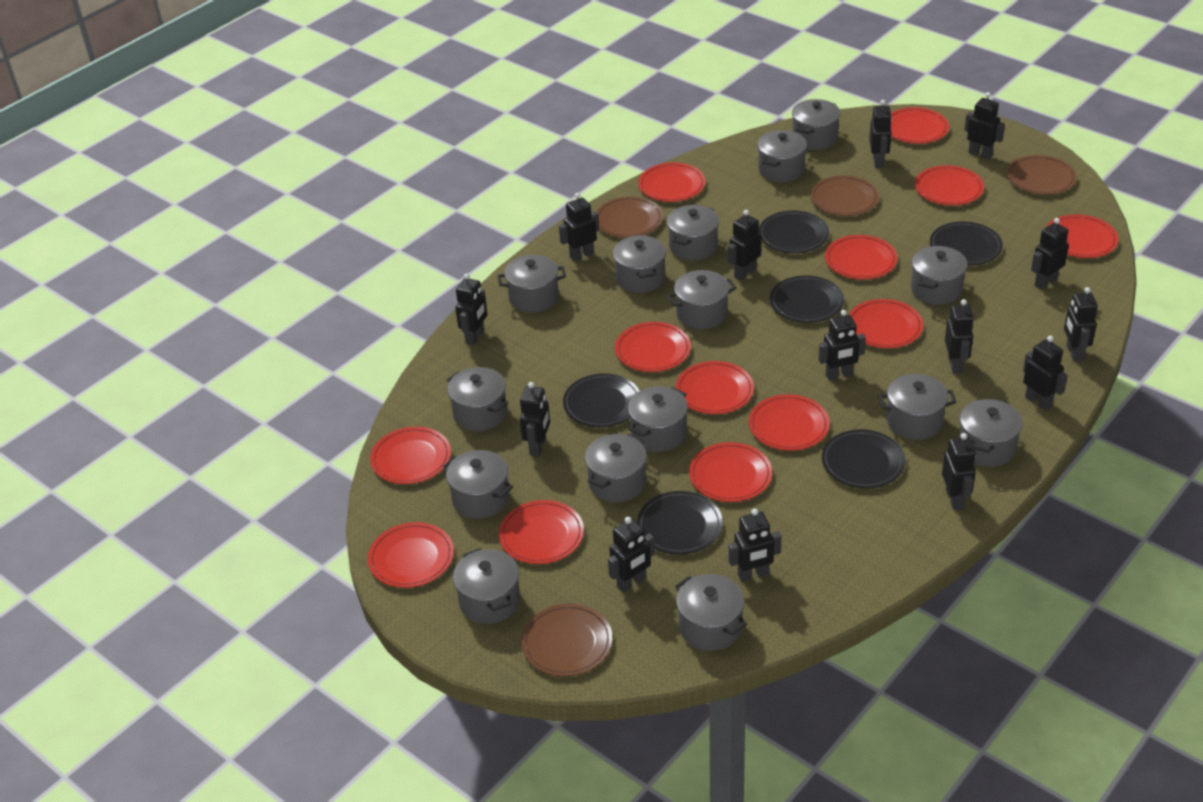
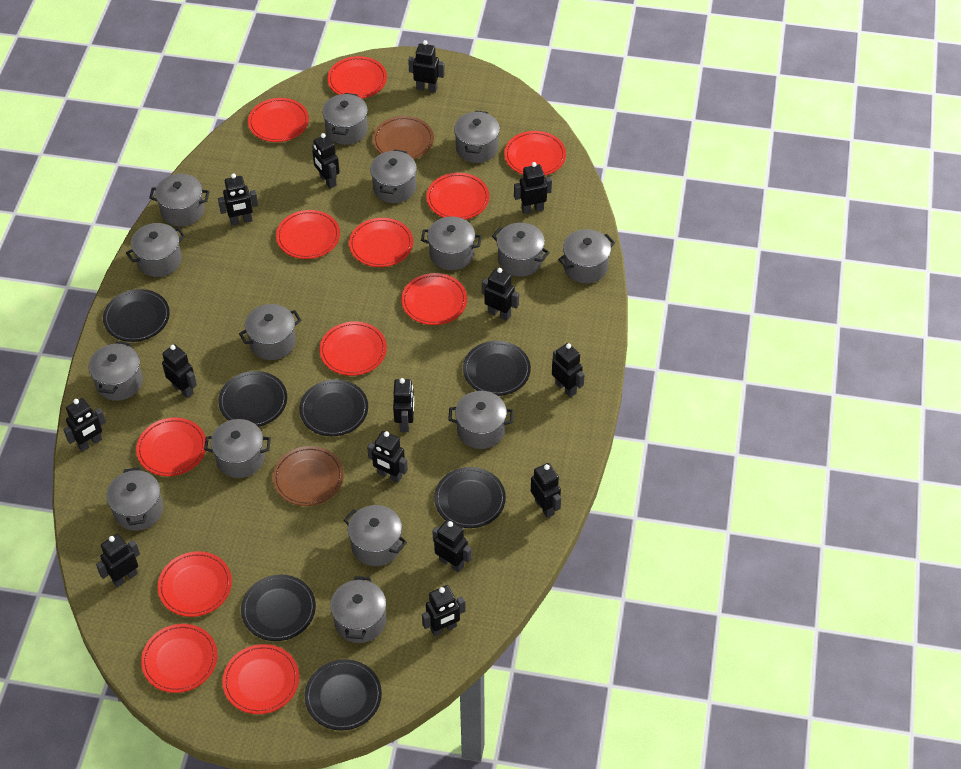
black plate: [563,373,639,428] [637,491,723,555] [759,211,829,253] [770,275,844,323] [822,429,905,489] [930,222,1003,265] = 6 -> [103,289,170,342] [219,371,287,427] [241,575,316,641] [299,379,368,436] [305,659,382,730] [434,467,506,528] [463,341,531,396] = 7
brown plate: [521,603,612,676] [596,196,663,238] [810,175,879,216] [1007,155,1077,195] = 4 -> [273,446,344,506] [373,116,434,159] = 2
red plate: [368,522,454,588] [370,427,451,484] [499,500,584,564] [615,322,691,372] [639,163,705,202] [676,361,754,414] [689,442,772,502] [749,394,830,451] [825,235,898,280] [849,299,923,348] [890,107,949,144] [915,165,984,206] [1046,214,1118,258] = 13 -> [136,418,206,476] [141,624,218,693] [158,551,232,617] [223,644,299,714] [248,98,309,142] [276,210,340,259] [320,321,387,376] [327,56,387,99] [349,218,413,267] [402,273,467,325] [427,173,489,219] [504,131,566,176] = 12

